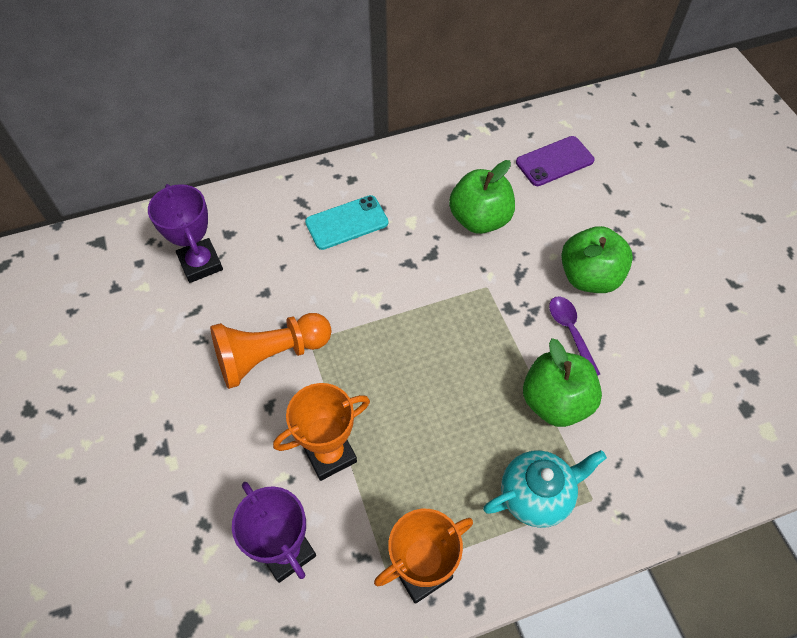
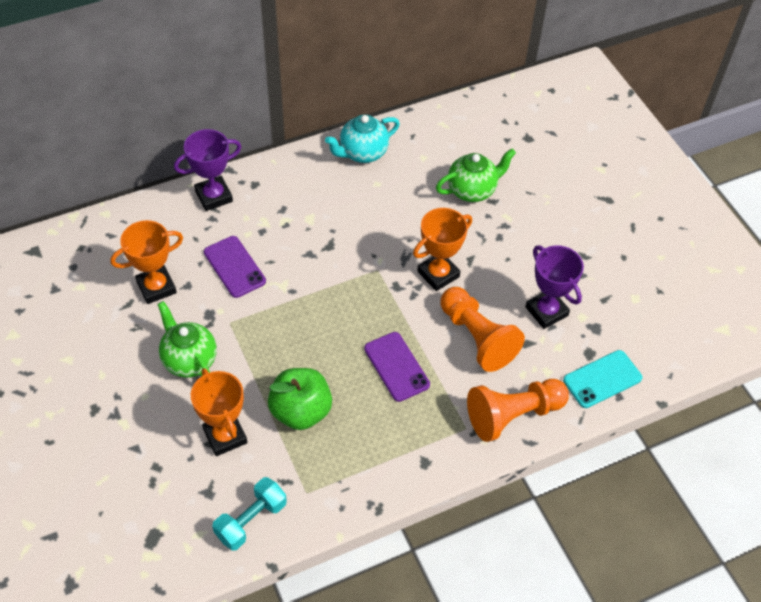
green apple: [449,160,515,234] [523,338,602,427] [561,226,633,293] = 3 -> [268,368,332,430] = 1
green teapot: none = 0 -> [157,301,217,378] [436,149,516,202] = 2
orange pawn: [210,313,332,389] = 1 -> [441,287,525,372] [467,379,569,442] = 2
orange trophy: [273,383,370,481] [374,509,473,604] = 2 -> [111,220,183,304] [191,368,248,456] [413,208,472,291] = 3
purple phone: [516,136,595,186] = 1 -> [204,236,266,298] [364,332,430,402] = 2
purple spoon: [549,296,600,376] = 1 -> none = 0
turquoise dumbbell: none = 0 -> [212,477,287,551] = 1

